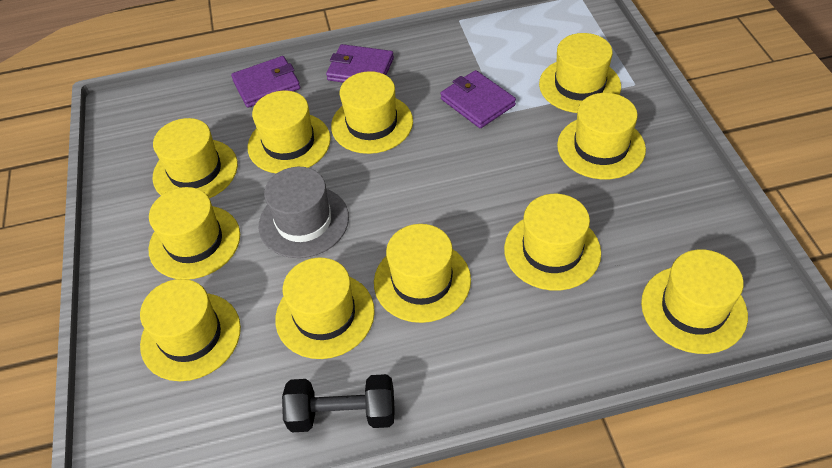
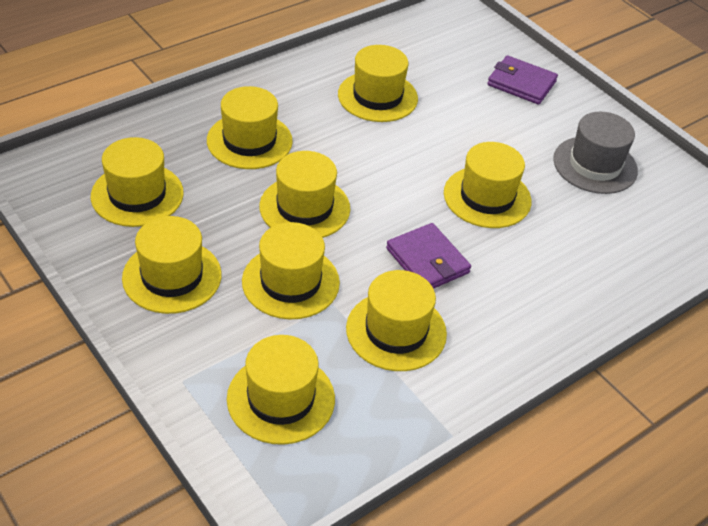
black dumbbell: [282,374,395,432] = 1 -> none = 0
purple wallet: [231,56,300,108] [326,44,394,83] [440,70,516,128] = 3 -> [386,223,471,289] [487,55,558,105] = 2
yellow hat: [140,279,241,381] [148,187,240,280] [153,118,238,198] [248,91,331,173] [275,258,375,359] [331,71,413,154] [374,224,471,323] [504,194,601,291] [539,33,621,113] [557,93,646,179] [641,249,748,354] = 11 -> [91,137,184,227] [122,216,222,314] [207,86,293,169] [227,335,335,445] [242,222,340,319] [259,151,350,238] [338,45,418,122] [346,270,447,371] [444,142,532,228] = 9

